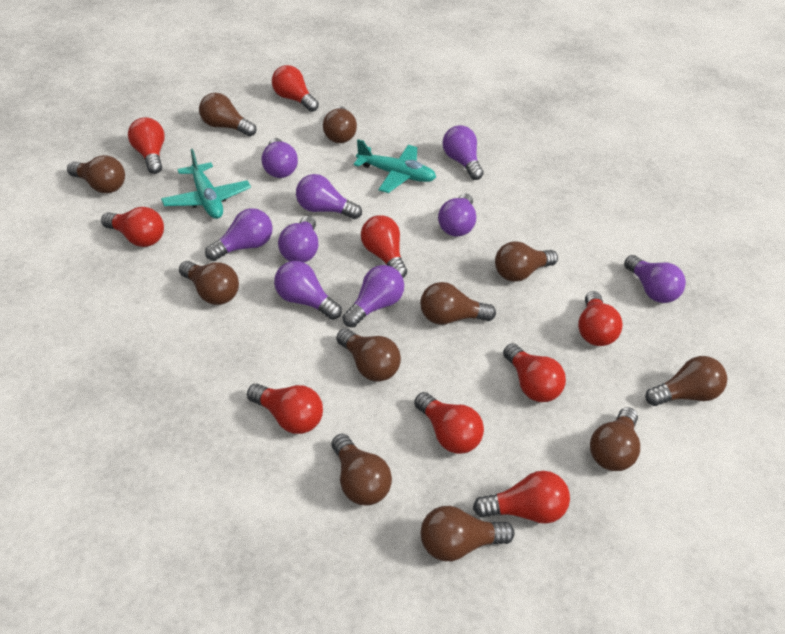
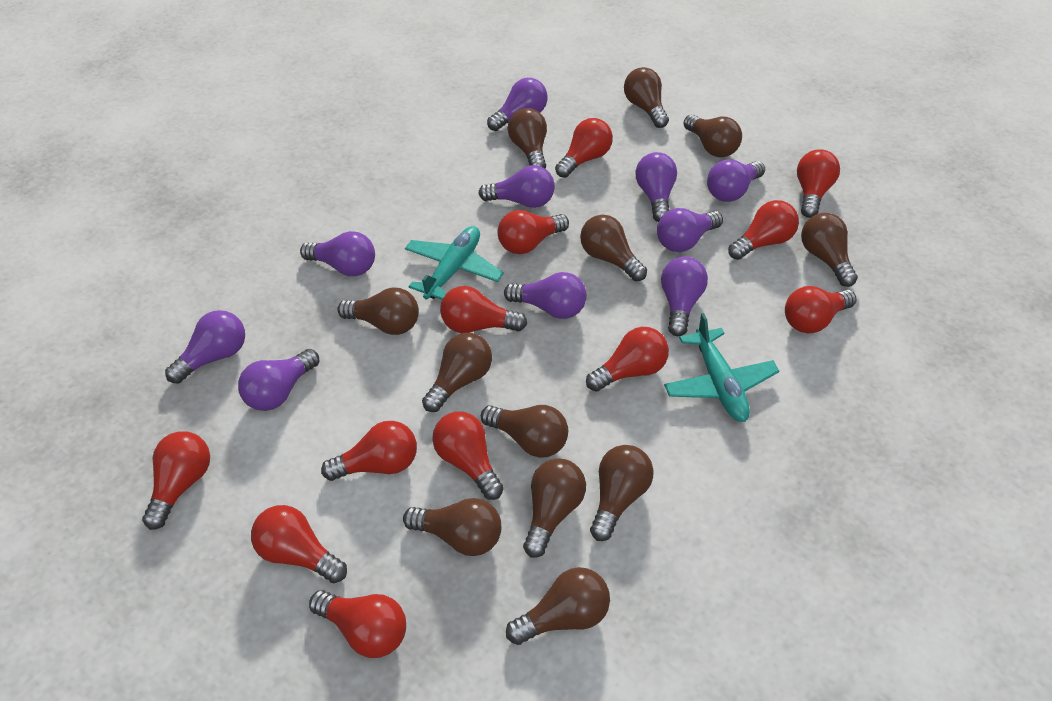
brown light bulb: [67,155,125,193] [179,261,239,305] [199,93,256,136] [323,106,357,143] [332,434,392,506] [336,328,401,382] [420,282,496,325] [421,506,514,561] [495,241,558,282] [590,407,640,471] [645,356,727,406] = 11 -> [337,288,419,335] [403,498,501,556] [422,333,492,412] [481,405,568,458] [506,567,610,645] [508,108,547,169] [523,458,586,558] [580,215,647,281] [590,445,654,541] [624,67,669,128] [684,114,742,157] [801,213,858,287] = 12
purple light bulb: [205,208,273,261] [261,138,298,178] [274,261,342,320] [278,216,318,262] [296,174,362,219] [342,265,404,328] [438,193,476,237] [442,125,484,180] [624,255,686,303] = 9 -> [165,310,245,384] [238,349,319,411] [300,231,375,276] [478,165,555,208] [487,78,548,131] [504,272,587,319] [636,152,677,222] [657,208,723,252] [661,256,708,336] [707,160,765,202] = 10
red light bulb: [101,207,164,247] [128,117,165,174] [247,383,323,434] [272,65,319,112] [361,215,407,278] [414,392,484,454] [473,471,570,524] [503,343,566,402] [578,291,623,346] = 9 -> [142,431,210,530] [251,505,347,583] [309,590,406,658] [321,421,417,481] [432,412,504,500] [440,286,527,333] [498,210,569,254] [555,118,613,178] [586,327,669,392] [728,200,799,260] [785,286,857,333] [797,149,840,218] = 12

